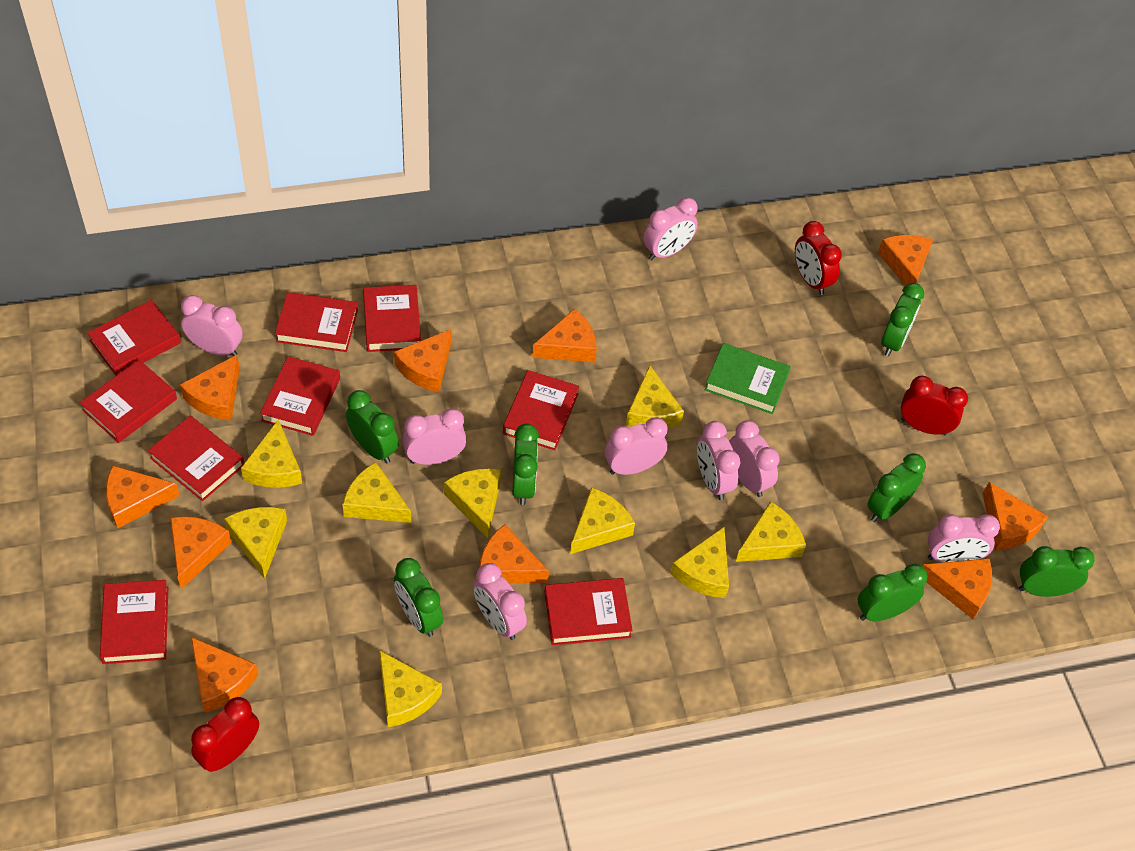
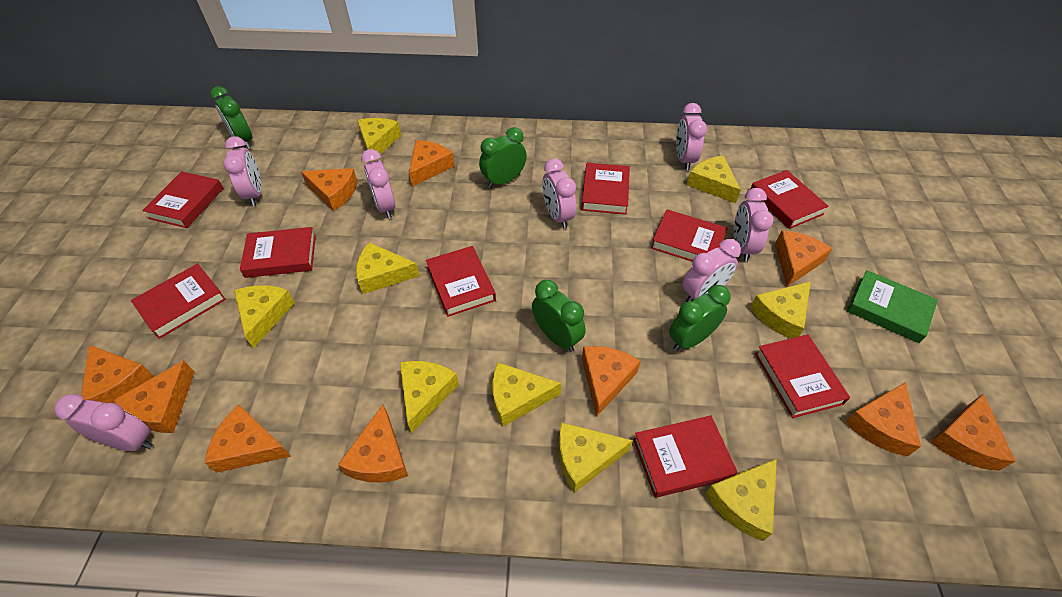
green clock: [346,390,399,464] [394,558,443,637] [512,424,539,505] [858,564,927,621] [867,453,926,522] [881,283,924,356] [1019,546,1095,597] = 7 -> [210,86,252,149] [479,127,527,188] [532,280,586,352] [669,285,731,351] = 4
pink clock: [181,295,243,356] [402,408,467,465] [473,563,527,640] [605,417,668,475] [643,197,698,260] [697,421,740,500] [729,420,780,497] [928,514,1000,563] = 8 -> [54,394,153,451] [223,136,262,206] [361,149,395,218] [542,159,576,229] [676,103,707,170] [683,239,741,302] [734,188,773,262] = 7
red clock: [191,697,259,772] [795,221,842,295] [901,375,968,435] = 3 -> none = 0

